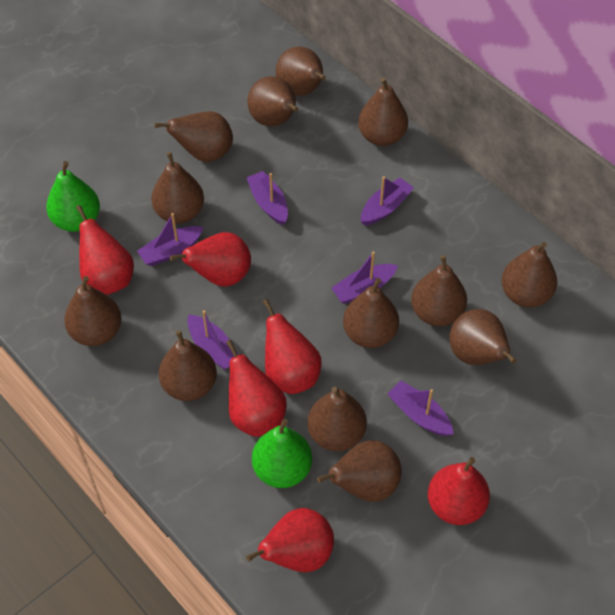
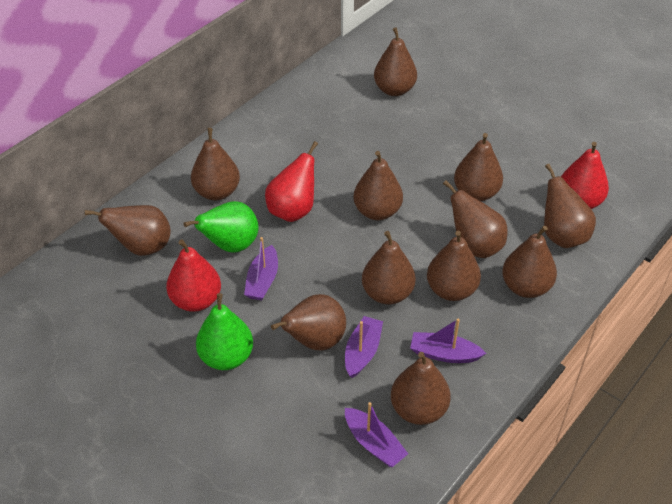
brown pear: [64,276,121,346] [151,152,204,224] [154,111,233,162] [158,330,217,401] [247,76,298,126] [276,47,326,96] [307,387,367,451] [317,440,402,502] [343,278,399,348] [358,77,408,146] [411,255,467,326] [449,309,517,365] [501,242,557,307] = 13 -> [85,205,171,256] [191,128,240,201] [271,294,346,350] [353,151,403,220] [362,231,416,304] [374,27,417,96] [391,352,451,425] [427,231,481,301] [443,180,508,258] [454,133,503,201] [502,226,557,298] [544,164,596,248] = 12
purple boat: [137,213,204,266] [187,310,238,370] [246,171,288,225] [331,252,398,304] [361,176,414,225] [387,381,454,436] = 6 -> [244,237,278,300] [345,316,383,378] [345,402,408,467] [410,318,487,363] = 4
red pear: [76,205,134,295] [170,232,251,287] [226,340,287,437] [246,508,334,572] [263,299,322,394] [428,457,490,525] = 6 -> [166,240,221,312] [265,141,318,222] [561,142,609,209] = 3

